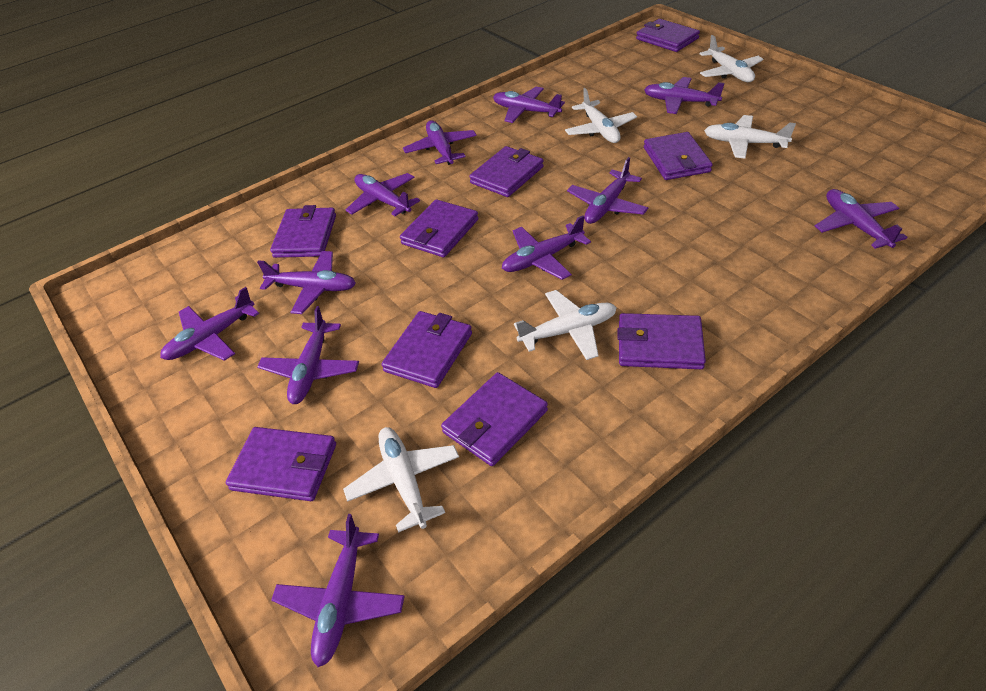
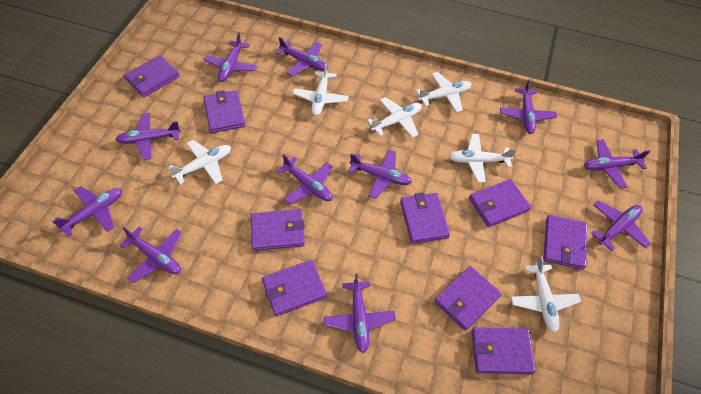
white plane: [343,427,459,533] [514,290,617,360] [565,88,637,143] [700,35,763,82] [704,115,796,158] = 5 -> [169,140,231,184] [293,63,349,116] [367,97,422,138] [416,72,471,112] [449,134,516,183] [511,256,581,333] = 6

